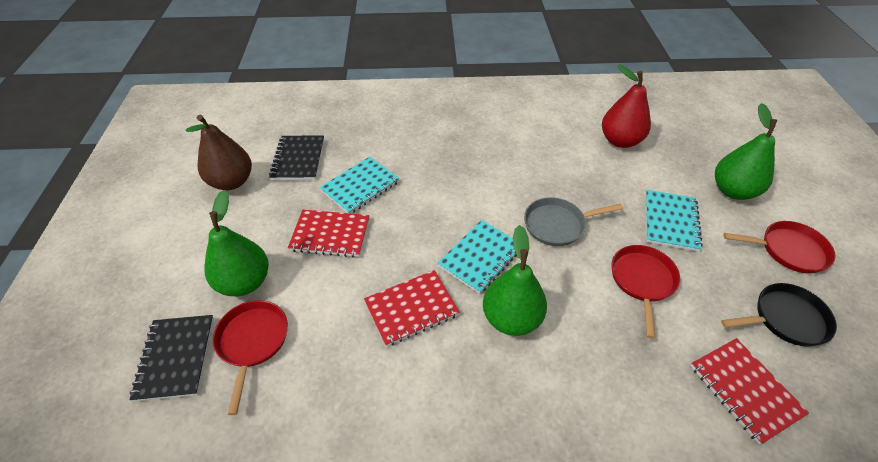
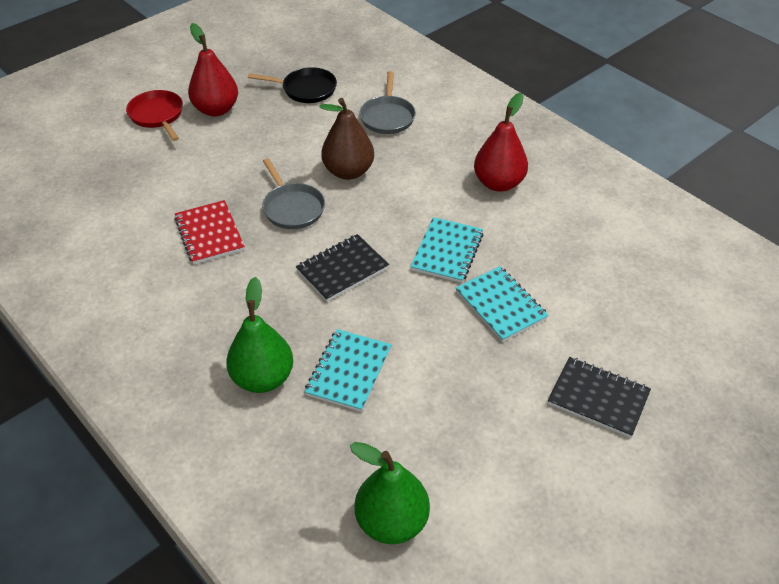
green pear: [204,190,269,296] [483,225,547,336] [715,103,777,200] = 3 -> [226,277,293,393] [350,442,430,544] = 2
grey pan: [524,197,623,246] = 1 -> [262,158,325,229] [360,71,416,134] = 2
red notebook: [288,210,370,257] [364,270,460,347] [691,338,809,445] = 3 -> [174,200,245,264] = 1
red pan: [213,300,288,415] [611,245,680,339] [724,221,836,273] = 3 -> [126,90,183,141] = 1
red pear: [602,64,651,148] = 1 -> [188,23,238,117] [474,93,528,192] = 2

